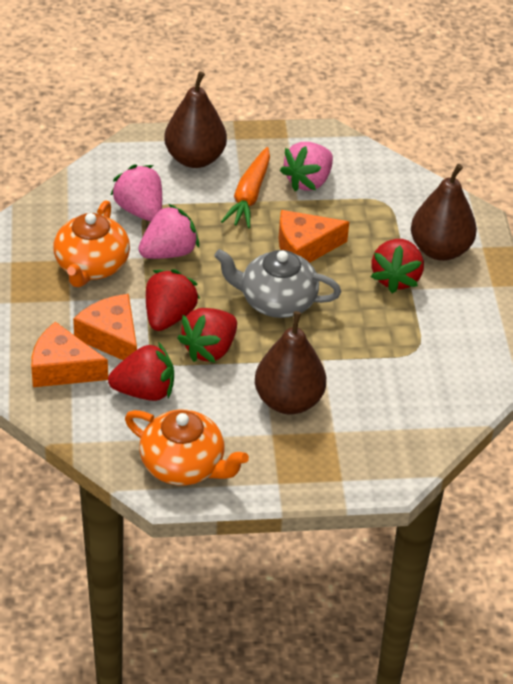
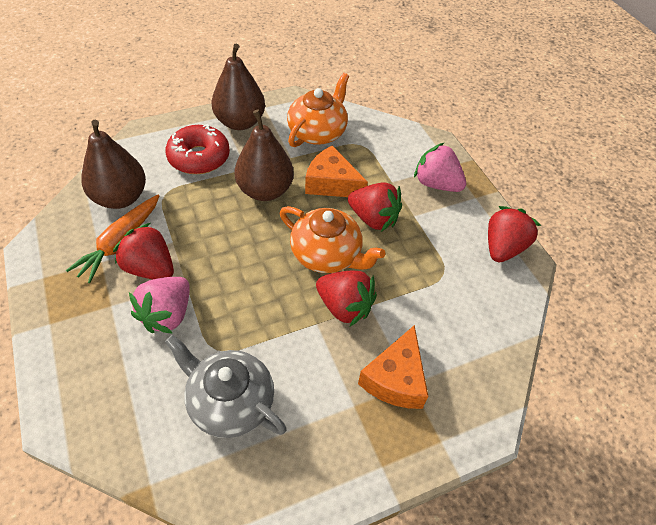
orange cheese: [31,322,108,387] [73,294,137,360] [279,210,349,263] = 3 -> [305,145,368,197] [358,325,429,409] = 2
pink strawberry: [110,165,162,221] [138,204,199,259] [280,142,333,191] = 3 -> [129,277,190,334] [414,143,466,192] = 2
red donut: none = 0 -> [165,124,230,174] = 1

